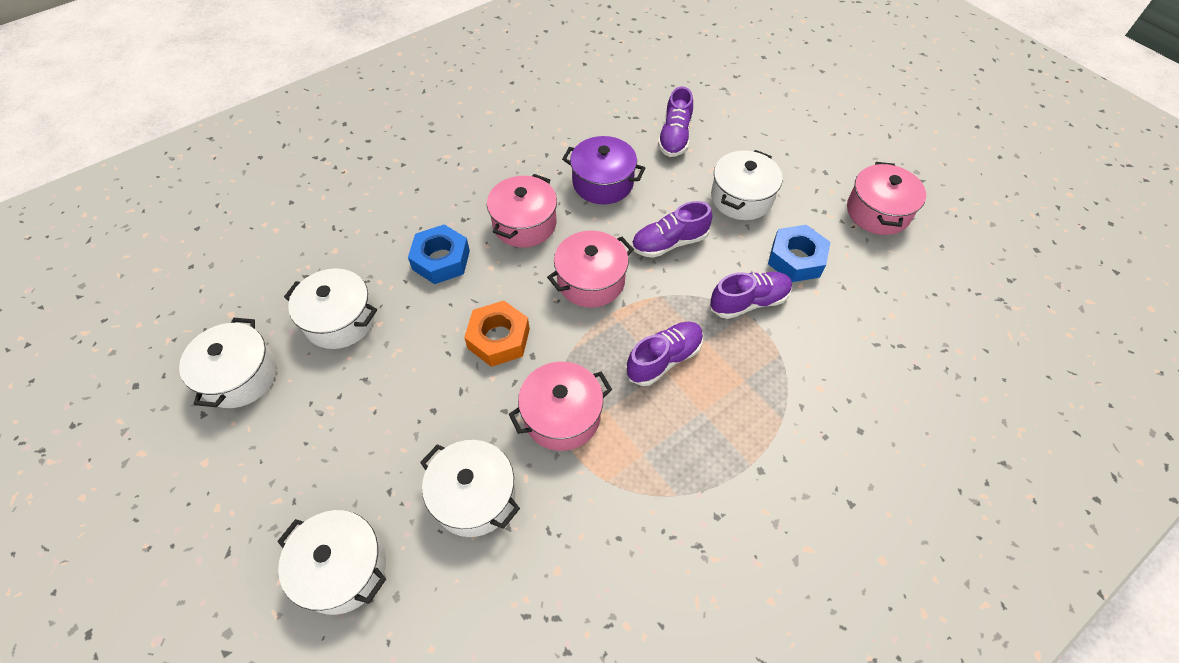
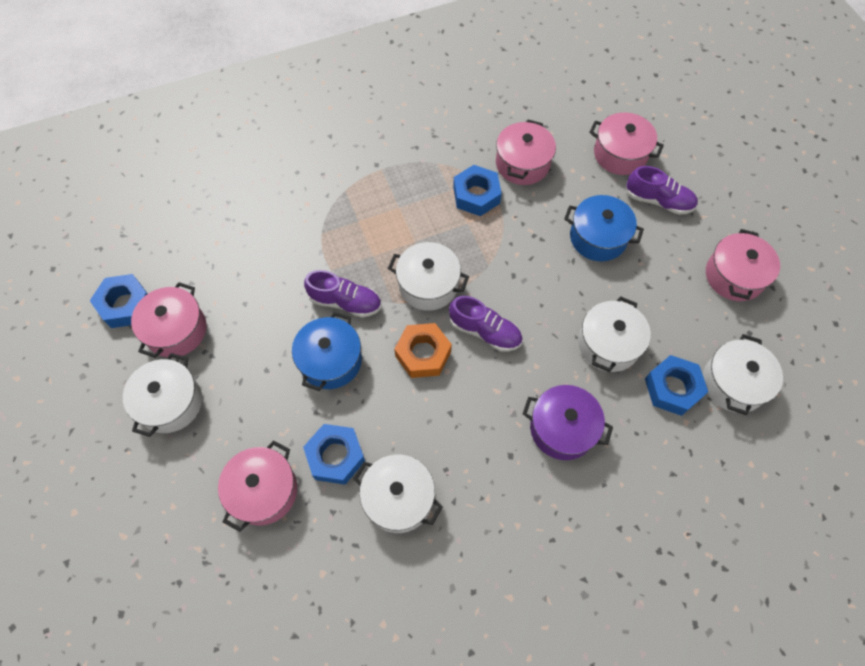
blue nut: [408,224,470,284] [768,225,830,282] = 2 -> [90,274,148,328] [303,424,365,485] [453,165,502,216] [645,355,708,416] = 4
blue pot: none = 0 -> [292,312,362,391] [564,195,644,261] = 2
pink pot: [487,174,557,248] [509,362,612,451] [547,231,634,308] [847,162,926,235] = 4 -> [131,282,206,358] [218,440,297,532] [496,119,556,185] [589,112,664,175] [706,229,780,301] = 5
purple shoe: [626,322,703,386] [632,201,712,258] [658,87,693,157] [710,272,792,319] = 4 -> [304,270,381,318] [449,296,522,351] [626,166,698,215] = 3

